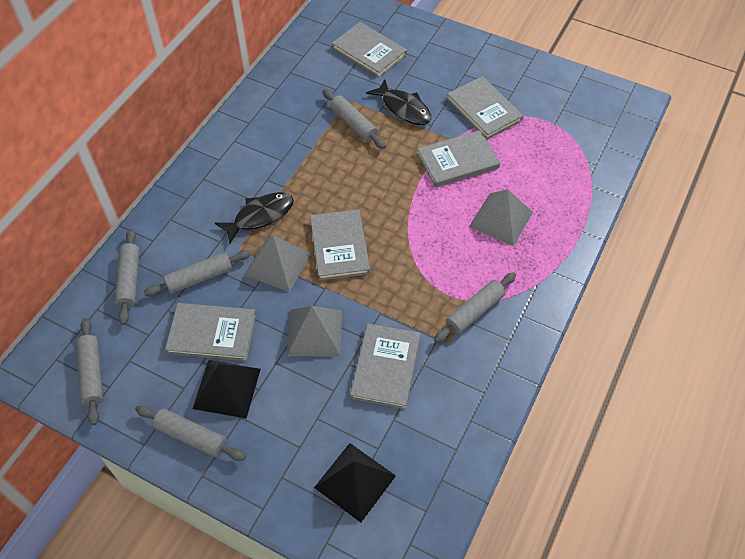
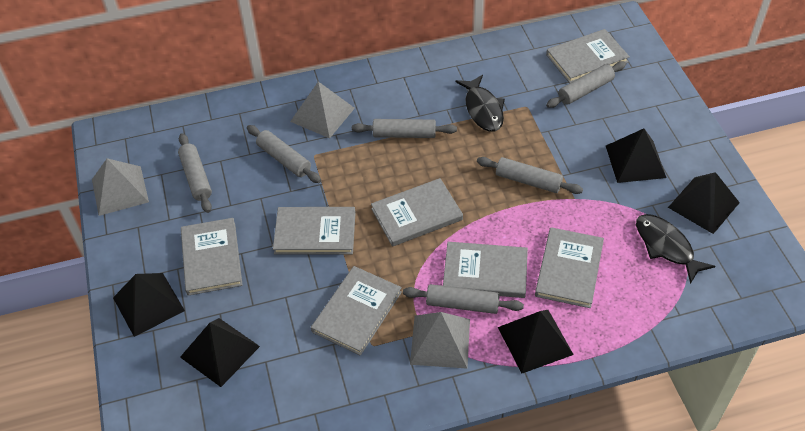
black pyramid: [193,360,261,418] [314,443,396,522] = 2 -> [113,273,185,337] [180,318,260,387] [498,310,574,373] [606,129,667,183] [668,172,740,234] = 5
grey book: [165,303,256,361] [310,209,370,281] [332,22,407,78] [350,324,421,409] [417,130,500,187] [447,76,523,139] = 6 -> [181,218,243,296] [273,207,356,255] [311,266,402,356] [371,178,463,247] [443,242,528,298] [535,227,604,308] [546,29,630,83] = 7

